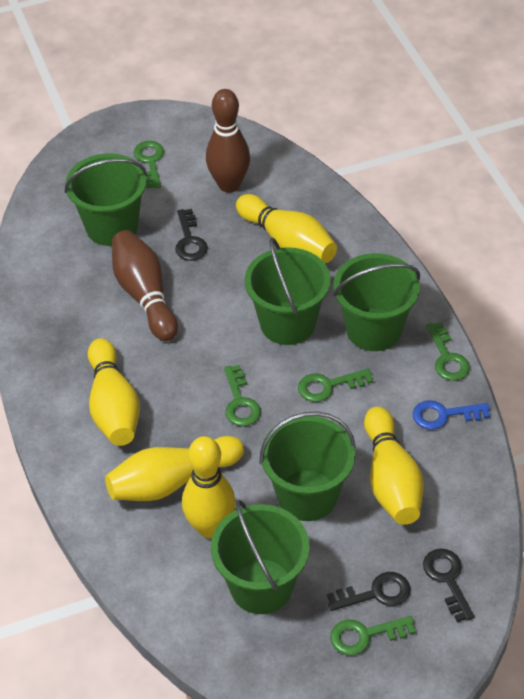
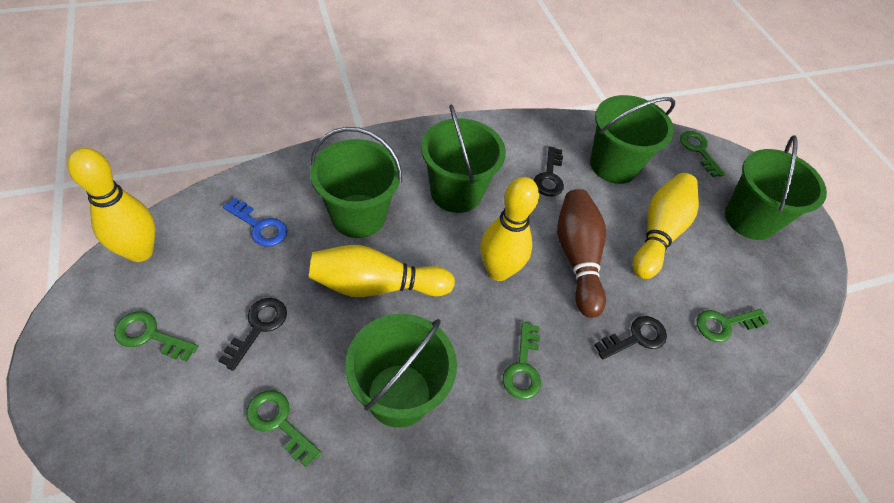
brown bowling pin: [112,230,178,341] [206,89,250,193] = 2 -> [557,189,606,318] = 1
yellow bowling pin: [88,338,140,446] [105,436,244,501] [182,436,236,539] [236,194,337,263] [364,407,424,525] = 5 -> [68,148,155,262] [309,245,455,297] [480,177,539,281] [633,173,699,279] = 4

